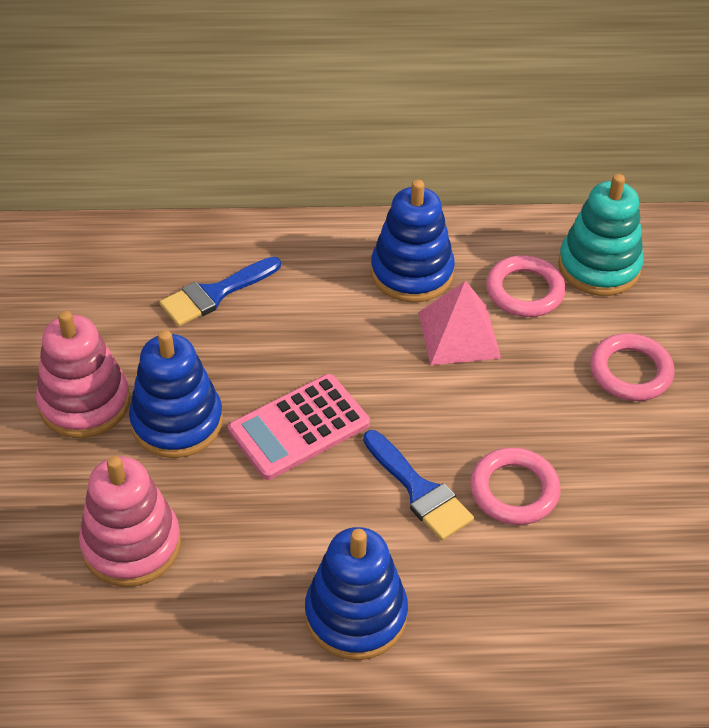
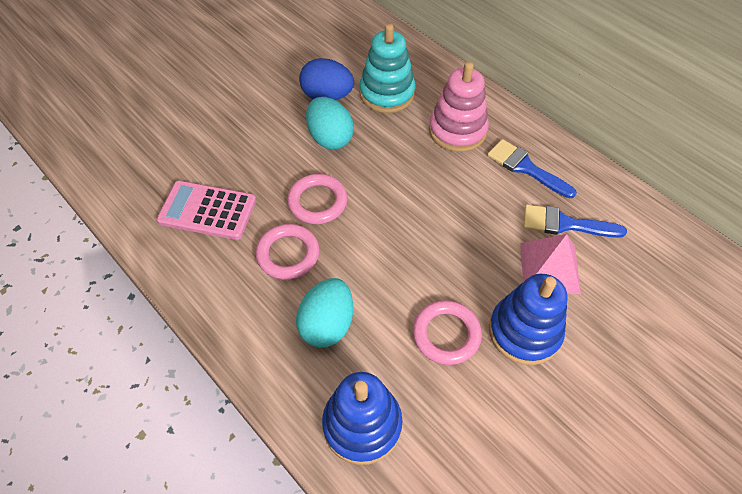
blue egg: none = 0 -> [299,58,354,100] = 1
blue stacking toy: [129,330,223,458] [305,527,408,660] [371,180,455,302] = 3 -> [322,372,403,465] [489,274,568,365] = 2
pink stacking toy: [36,310,130,438] [79,456,181,587] = 2 -> [429,62,489,152] = 1
turquoise egg: none = 0 -> [296,278,353,347] [306,97,354,149] = 2

